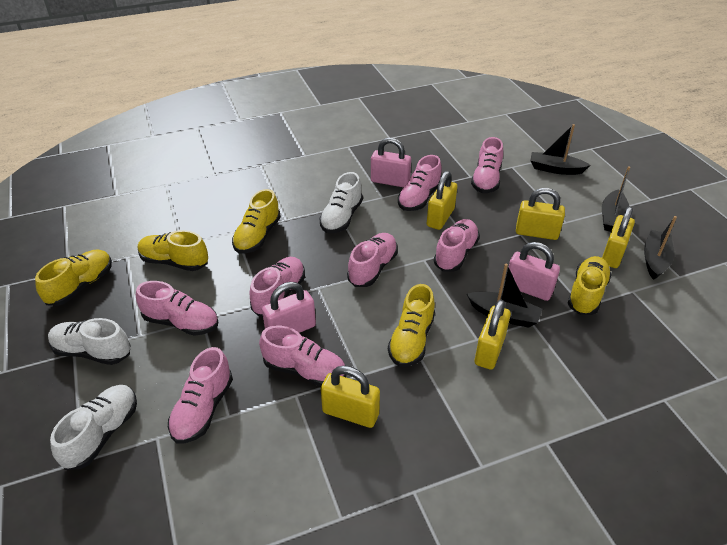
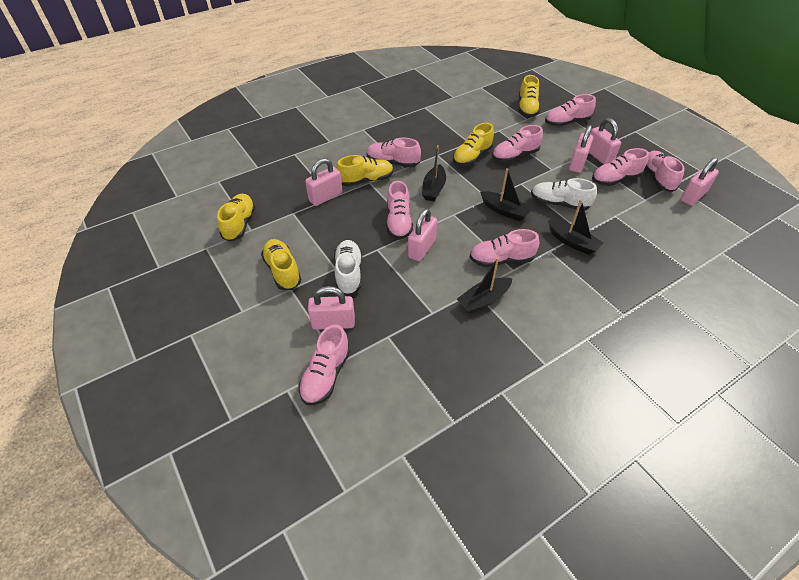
pink padlock: [262,282,316,333] [371,138,411,187] [509,242,560,301] = 3 -> [305,158,342,206] [308,286,355,330] [408,208,437,261] [569,125,593,173] [589,118,621,165] [680,157,719,205] = 6
white shoe: [48,318,130,365] [50,385,137,470] [319,172,363,233] = 3 -> [334,240,362,295] [531,178,597,210] = 2
yellow padlock: [321,366,380,428] [427,171,457,230] [475,300,511,370] [516,188,565,240] [602,207,635,268] = 5 -> none = 0

